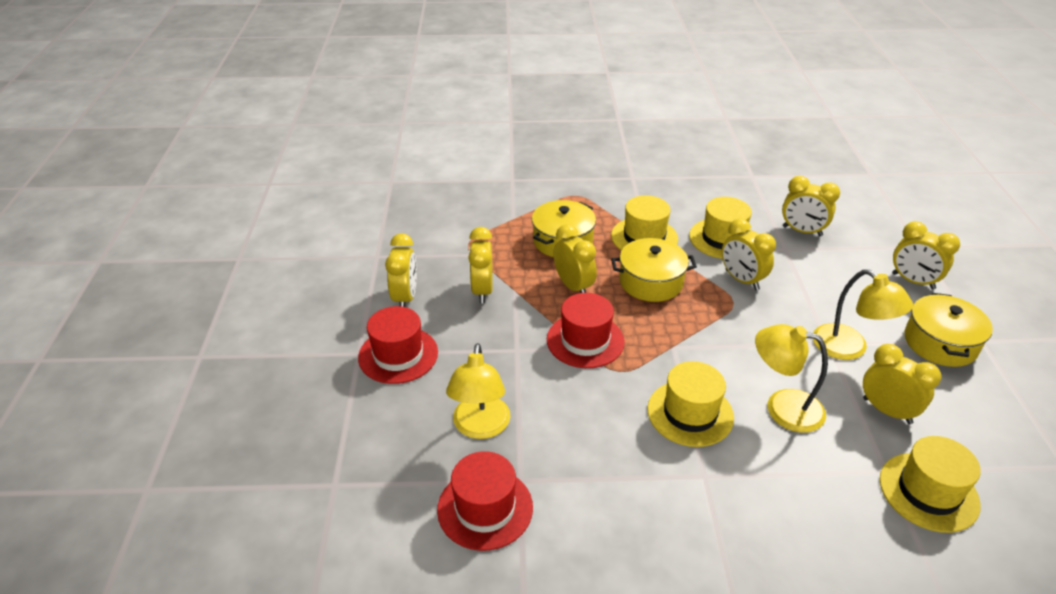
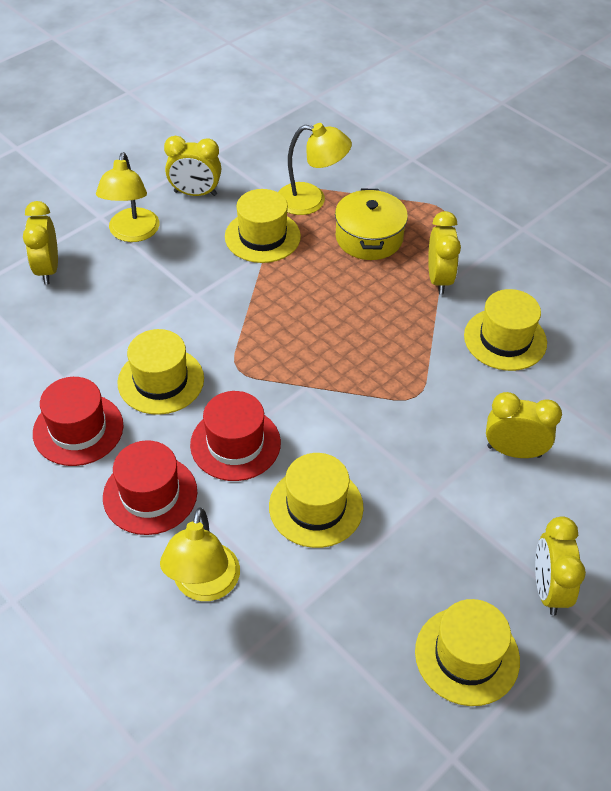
yellow clock: [385,233,417,307] [468,227,493,303] [553,224,597,293] [722,218,776,290] [782,176,840,236] [863,344,942,424] [892,221,960,290] = 7 -> [23,201,58,284] [164,136,221,196] [428,211,461,295] [486,392,562,458] [535,516,586,615] = 5
yellow hat: [611,195,678,251] [647,361,734,447] [689,197,752,259] [880,436,981,533] = 4 -> [117,329,204,415] [225,189,301,263] [269,453,364,548] [415,599,520,706] [464,289,547,371] = 5
yellow pot: [532,200,596,257] [611,238,697,302] [905,293,993,367] = 3 -> [335,189,408,260] = 1

